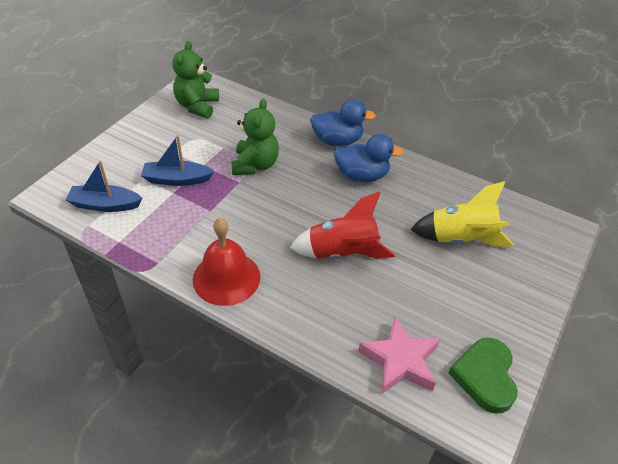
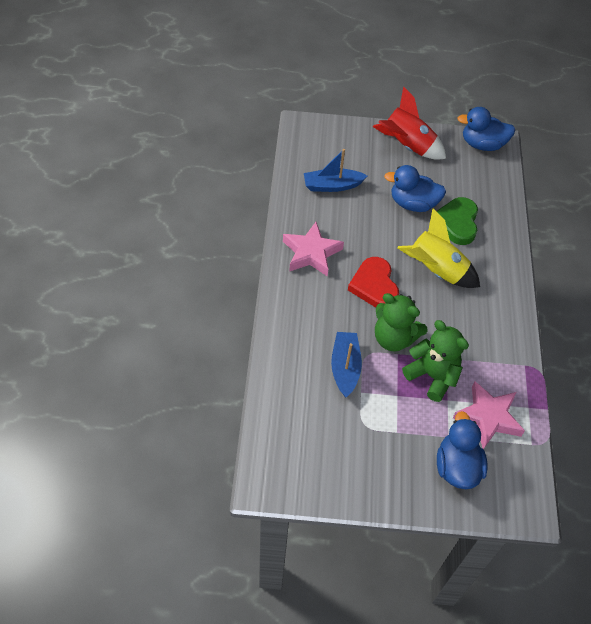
blue duck: [310,99,376,146] [334,134,404,182] = 2 -> [384,165,446,212] [437,411,488,489] [457,107,515,151] = 3
pink star: [358,317,440,394] = 1 -> [283,222,344,277] [453,381,525,449] = 2
red bell: [193,218,260,306] = 1 -> none = 0
red heart: none = 0 -> [348,257,399,307] = 1

